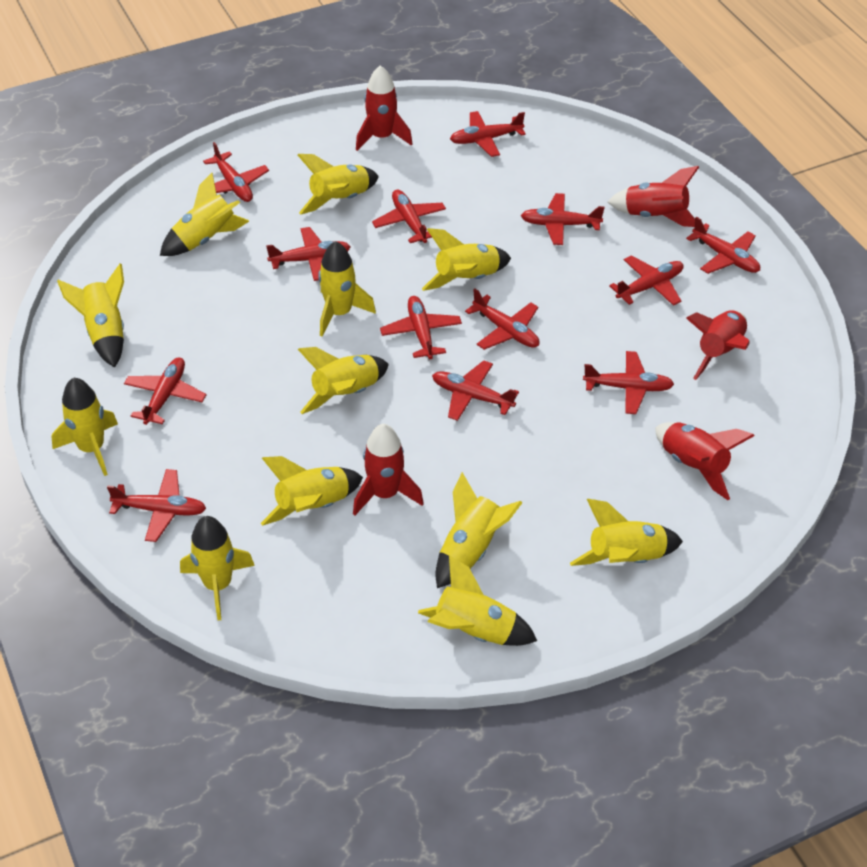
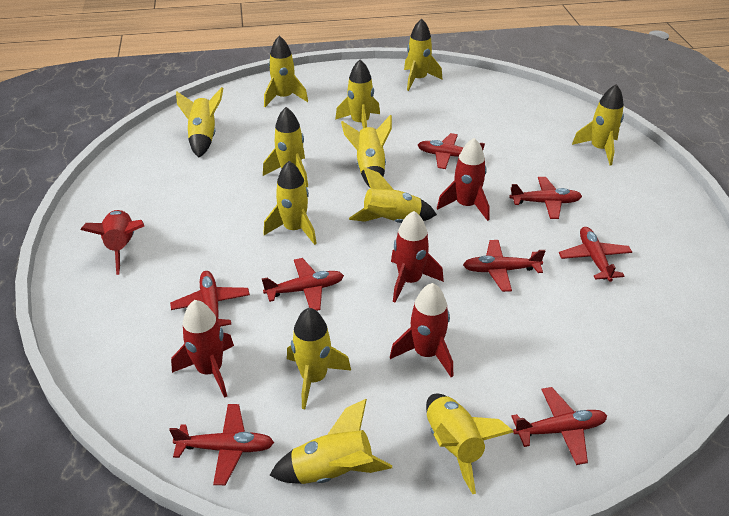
red plane: [107,469,206,542] [124,358,206,425] [203,142,269,202] [266,227,351,281] [372,190,446,243] [380,296,462,359] [432,360,519,421] [450,111,526,157] [465,289,540,350] [521,193,605,245] [583,351,674,414] [609,256,684,306] [686,217,760,274] = 13 -> [169,404,274,485] [170,271,250,327] [262,258,344,311] [418,133,485,169] [463,240,545,292] [510,177,582,219] [511,387,607,465] [559,227,632,282] = 8

